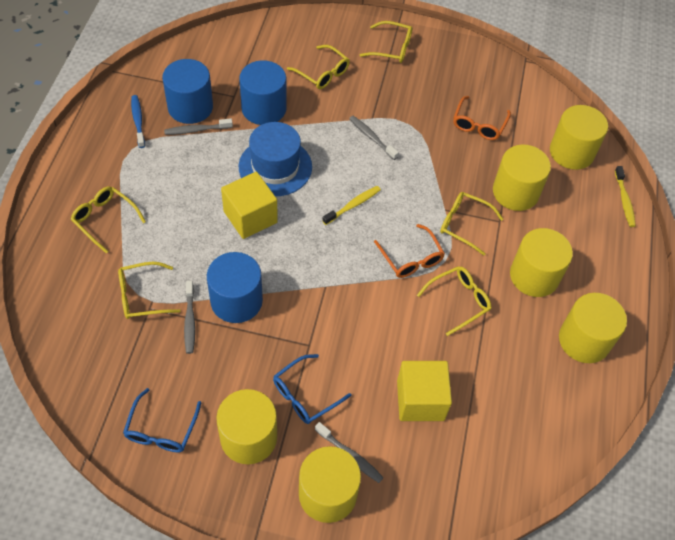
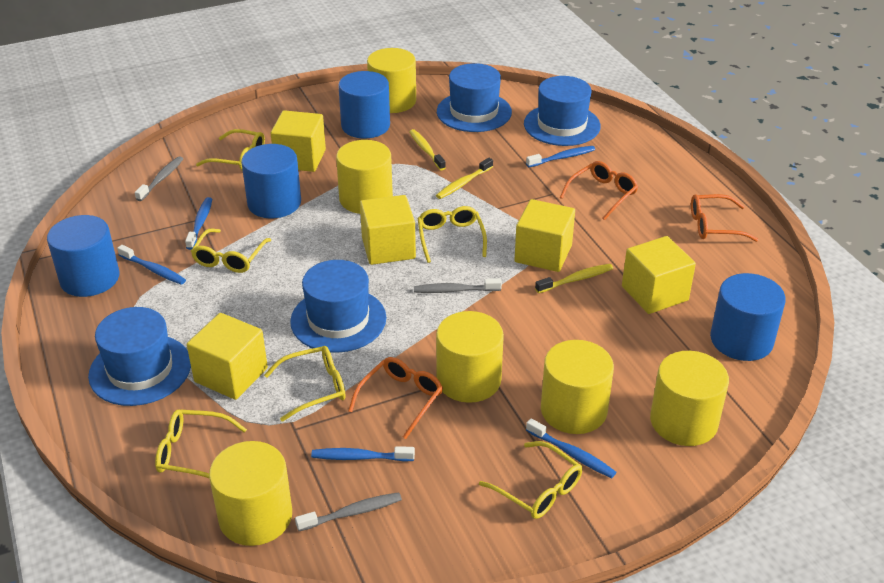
blue cylinder: [162,59,213,124] [207,252,263,323] [239,60,286,125] = 3 -> [47,215,119,297] [241,144,301,218] [338,71,390,138] [710,273,786,361] = 4
blue glasses: [123,388,201,453] [273,354,352,424] = 2 -> none = 0
blue hat: [239,122,312,196] = 1 -> [88,307,191,406] [290,260,386,353] [437,63,512,132] [524,76,601,146] = 4
blue toothbrush: [131,95,145,148] = 1 -> [117,245,186,285] [185,197,212,250] [311,446,415,462] [526,146,595,167] [526,418,616,478] = 5
grey toothbrush: [164,118,233,135] [184,281,195,354] [315,422,384,483] [349,116,399,160] = 4 -> [135,156,183,201] [295,492,402,531] [414,278,502,293] = 3
orange glasses: [374,224,445,278] [453,96,511,140] = 2 -> [348,357,443,439] [560,161,638,220] [691,194,759,242] = 3
yellow cube: [221,172,278,239] [397,361,452,421] = 2 -> [187,313,268,400] [271,110,326,172] [360,195,416,265] [514,199,575,272] [622,236,696,314] = 5
yellow toothbrush: [322,186,381,225] [615,166,636,227] = 2 -> [409,129,446,170] [436,158,493,199] [535,264,613,293] = 3

